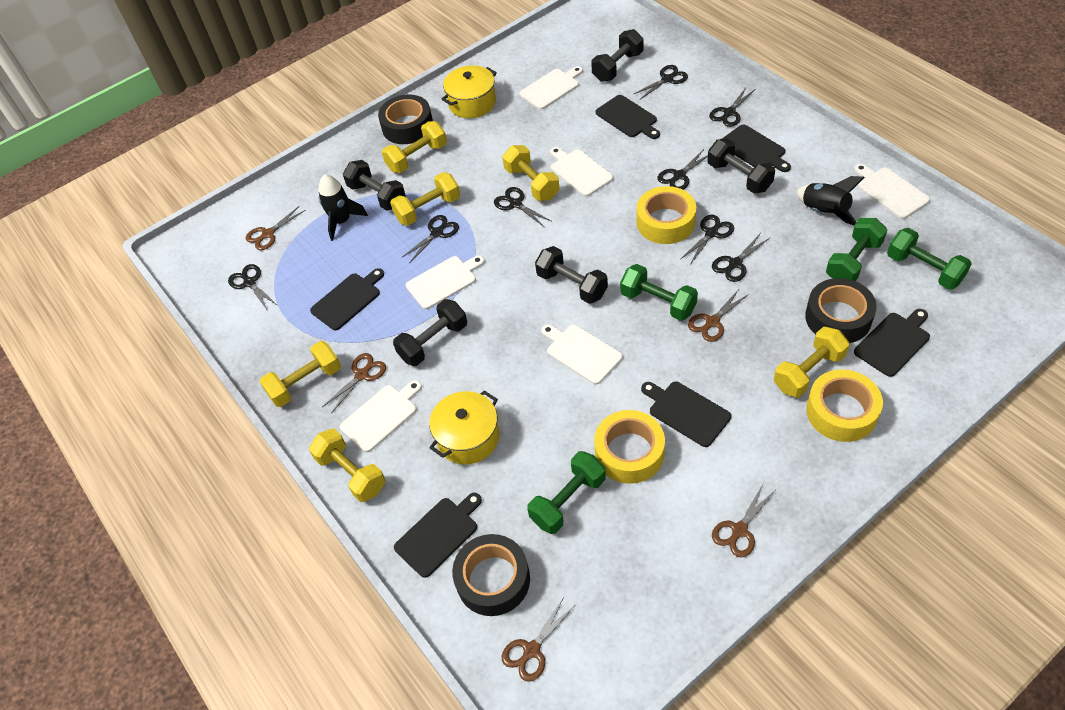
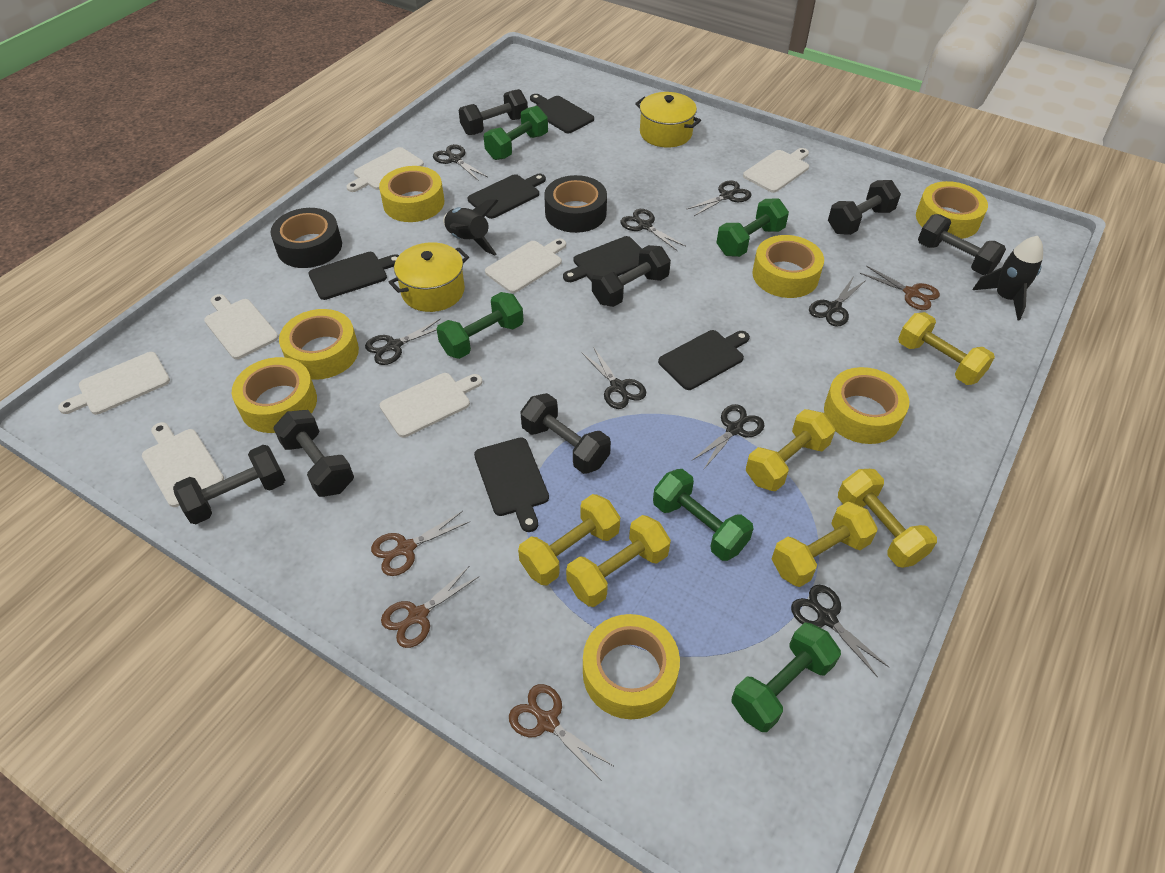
black dumbbell: [343,160,406,211] [393,299,467,366] [535,246,608,304] [591,29,643,82] [707,138,775,194] = 5 -> [173,445,285,524] [273,410,354,497] [459,89,528,135] [520,393,611,474] [592,245,671,307] [828,180,901,235] [918,214,1006,275] = 7
black tape: [378,94,433,144] [452,534,530,616] [805,278,877,343] = 3 -> [270,208,342,268] [544,175,607,233] = 2
brown scissors: [246,206,305,250] [322,353,386,414] [502,597,574,682] [688,289,749,342] [712,484,775,558] = 5 -> [371,511,469,576] [381,567,480,648] [509,684,613,780] [860,266,940,310] = 4
green dumbbell: [527,451,606,534] [620,264,698,321] [826,218,887,281] [887,228,972,290] = 4 -> [437,292,524,359] [484,106,548,160] [653,469,754,561] [716,198,789,257] [731,623,841,732] = 5
white cutting board: [340,380,422,452] [406,255,485,310] [519,66,583,110] [541,324,623,385] [550,147,613,197] [854,164,930,219] = 6 -> [58,352,170,415] [142,422,224,507] [204,294,279,359] [346,147,424,192] [379,373,482,437] [485,238,566,293] [743,148,809,193] = 7
yellow tape: [594,410,665,484] [637,186,696,244] [806,369,883,442] = 3 -> [232,357,317,433] [279,309,359,380] [379,166,444,222] [583,614,680,719] [752,235,824,298] [824,367,909,444] [916,181,988,239] = 7

